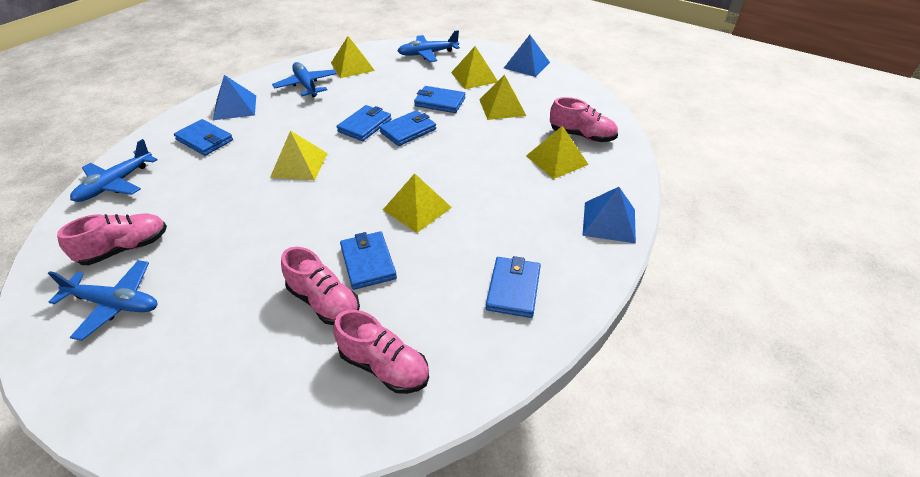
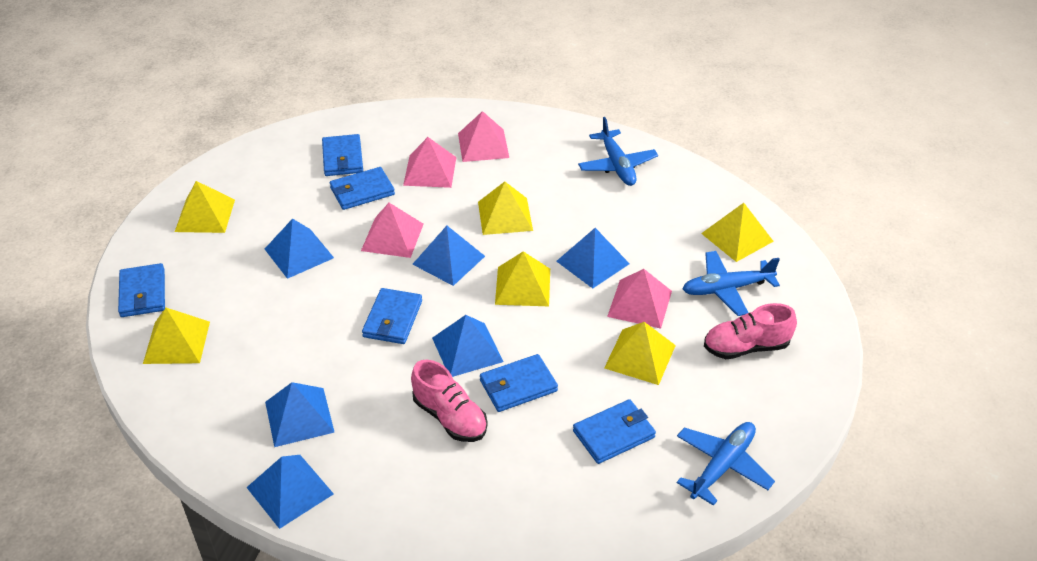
blue plane: [48,260,157,341] [70,139,157,202] [272,62,337,97] [398,30,460,62] = 4 -> [578,117,658,186] [677,422,775,506] [683,251,780,316] = 3
blue pyramid: [213,75,256,120] [504,35,550,77] [582,187,636,243] = 3 -> [246,455,334,529] [265,218,334,279] [265,382,335,447] [412,226,485,286] [432,315,504,377] [556,228,630,289] = 6
pink pyramid: none = 0 -> [361,203,424,258] [403,137,456,188] [458,111,509,162] [607,269,672,329] = 4
pink shoe: [57,213,167,265] [281,247,360,325] [333,310,429,394] [550,97,618,142] = 4 -> [411,360,487,442] [704,303,797,359] = 2

